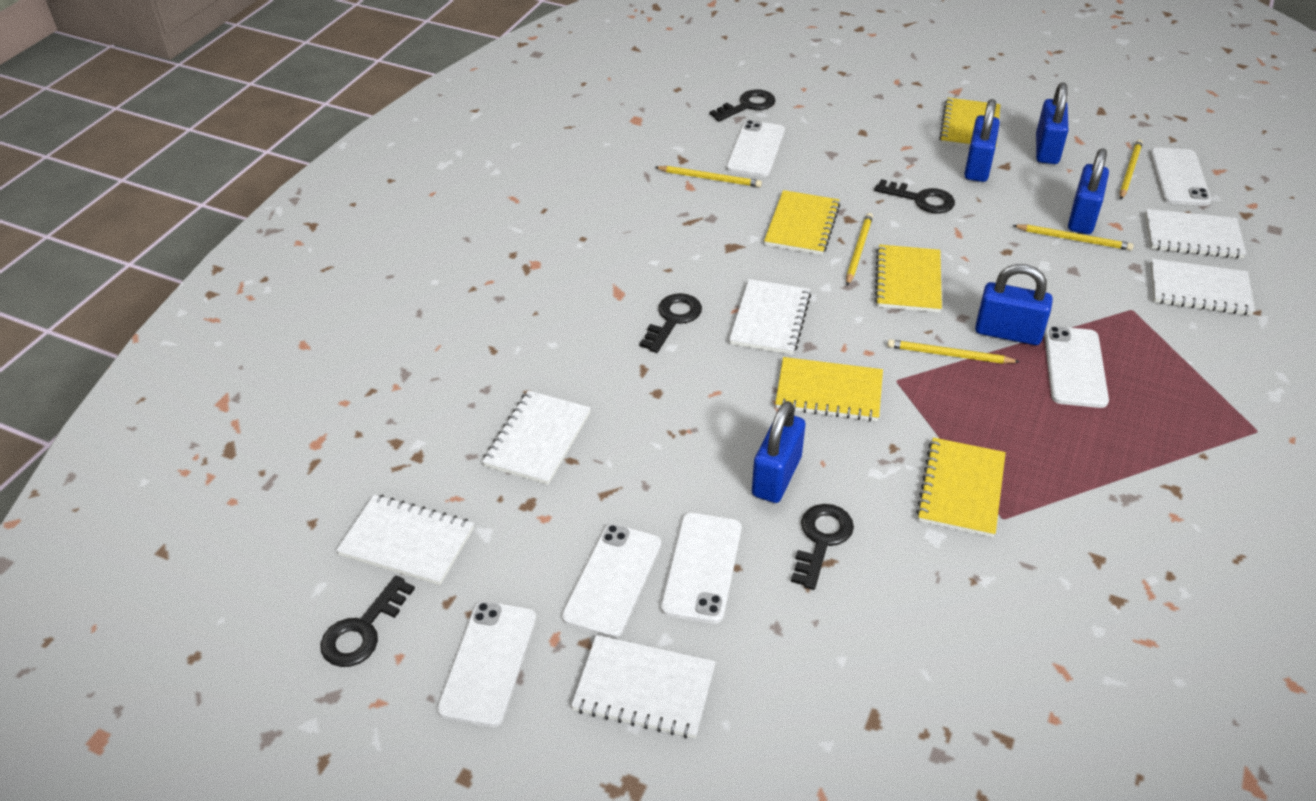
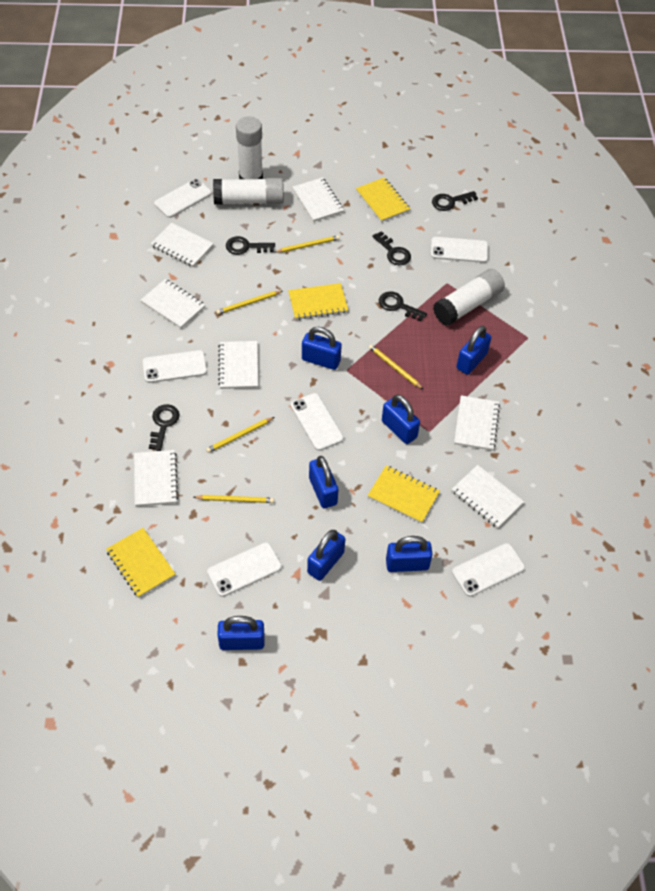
blue padlock: [752,401,806,503] [964,99,1000,182] [975,264,1053,345] [1036,82,1068,164] [1068,148,1109,234] = 5 -> [218,616,265,650] [302,327,342,370] [307,530,345,581] [309,456,339,508] [382,395,420,444] [386,536,433,572] [456,326,491,375] = 7
white glue stick: none = 0 -> [213,178,284,204] [236,117,263,179] [433,269,505,326] = 3
white notebook: [336,495,474,585] [482,390,591,485] [571,635,716,739] [729,279,811,355] [1145,209,1246,259] [1151,259,1255,315] = 6 -> [134,450,178,506] [141,279,205,328] [151,223,214,267] [218,341,259,389] [293,177,344,222] [452,465,524,528] [454,395,500,451] = 7
yellow notebook: [764,190,841,255] [775,357,883,421] [875,244,942,313] [916,437,1006,537] [939,98,1001,148] = 5 -> [106,528,176,598] [288,283,348,320] [356,177,410,222] [367,465,440,523] = 4

